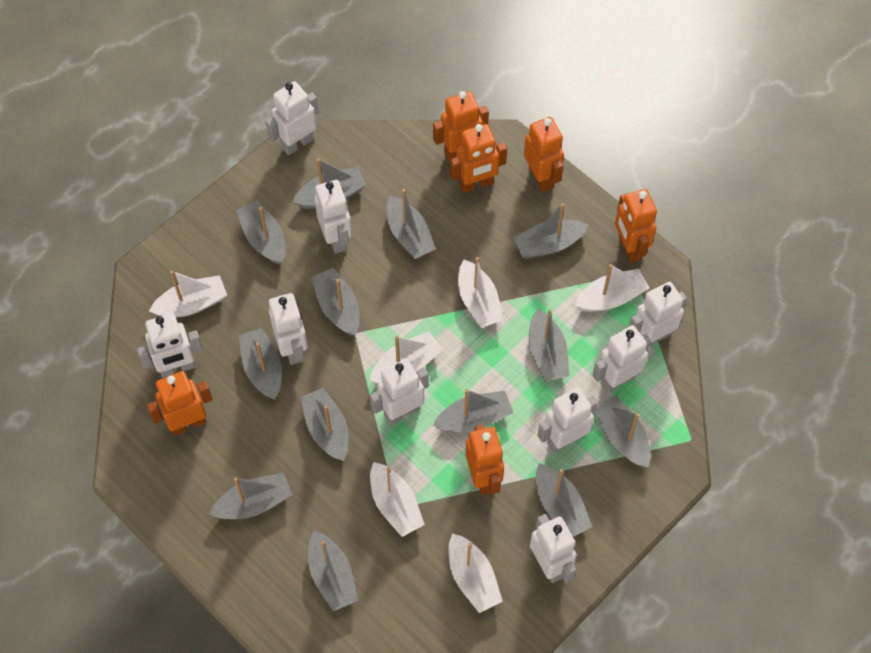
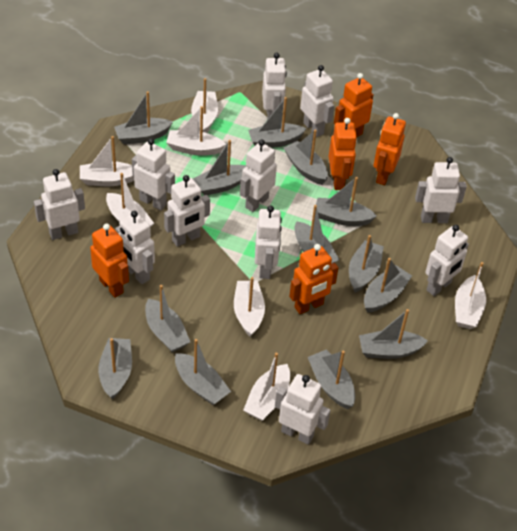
orange robot: [147,371,212,436] [433,91,489,161] [450,124,507,193] [465,424,504,495] [524,117,564,192] [615,189,657,263] = 6 -> [90,223,129,298] [289,244,339,314] [329,118,357,190] [334,73,374,137] [374,113,406,185] = 5
white boat: [149,270,227,317] [370,331,443,384] [370,462,425,537] [448,533,503,613] [458,257,503,328] [574,264,650,312] = 6 -> [80,136,134,186] [106,173,154,228] [166,106,226,156] [191,78,218,133] [234,277,265,337] [243,353,290,421] [455,262,486,329] = 7
white robot: [137,313,203,378] [266,81,319,155] [269,293,308,365] [314,180,352,254] [370,358,429,425] [530,514,577,583] [537,388,598,453] [593,325,651,393] [629,282,687,346] = 9 -> [34,169,85,240] [115,211,155,284] [132,138,175,210] [164,175,210,247] [240,139,277,212] [255,206,282,279] [262,53,287,120] [275,374,331,445] [300,65,334,137] [415,157,467,223] [425,225,469,296] = 11

